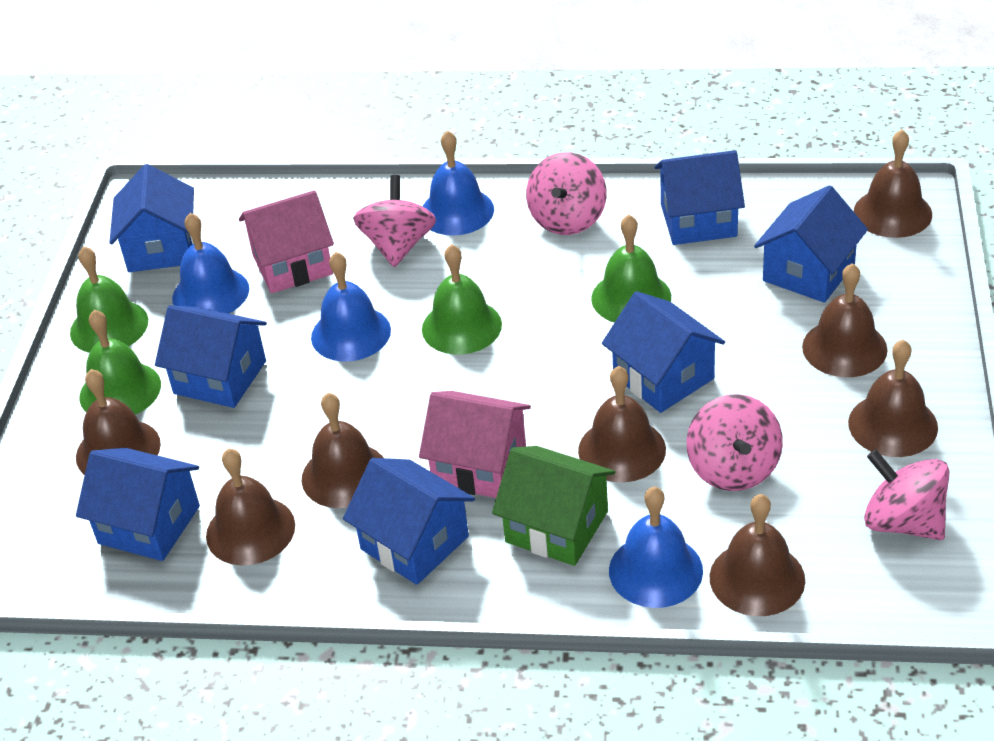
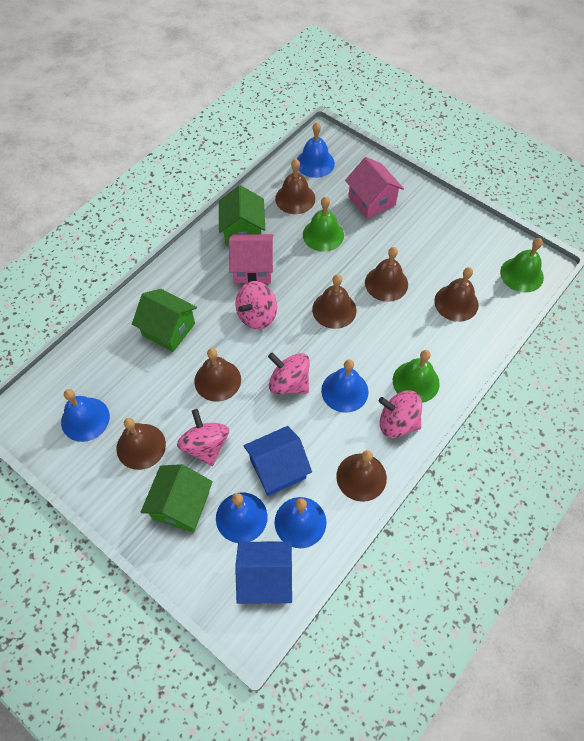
blue bell: [172,213,249,314] [311,252,391,362] [422,130,494,236] [609,486,703,608] = 4 -> [61,389,110,442] [216,493,268,543] [274,497,326,548] [297,122,335,178] [321,360,369,413] = 5
blue house: [76,448,200,561] [109,164,194,272] [155,305,267,408] [343,458,475,585] [602,291,725,413] [655,150,745,245] [754,185,868,303] = 7 -> [235,541,292,604] [244,426,312,496] = 2
brown bell: [76,369,161,475] [206,448,295,565] [302,393,384,508] [578,366,666,482] [710,494,805,616] [802,263,888,377] [848,339,938,457] [854,129,932,238] = 8 -> [117,418,166,470] [194,348,241,402] [275,159,315,214] [312,274,356,329] [336,450,387,502] [365,247,408,302] [434,267,479,322] = 7
green bell: [70,246,148,353] [79,310,161,415] [422,244,502,354] [591,215,671,323] = 4 -> [303,197,344,252] [393,350,440,403] [500,238,544,293] = 3
green house: [492,446,615,566] = 1 -> [132,289,197,352] [141,464,213,533] [219,185,265,245] = 3

